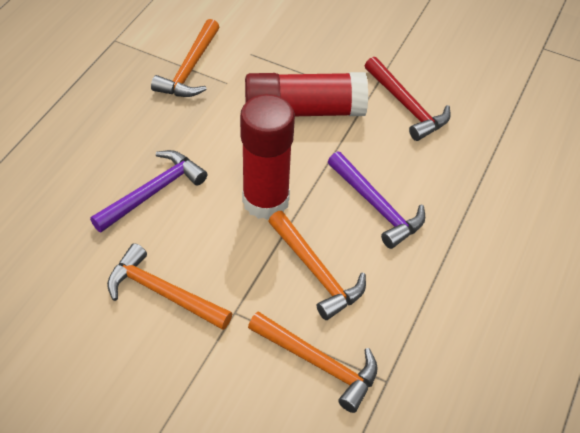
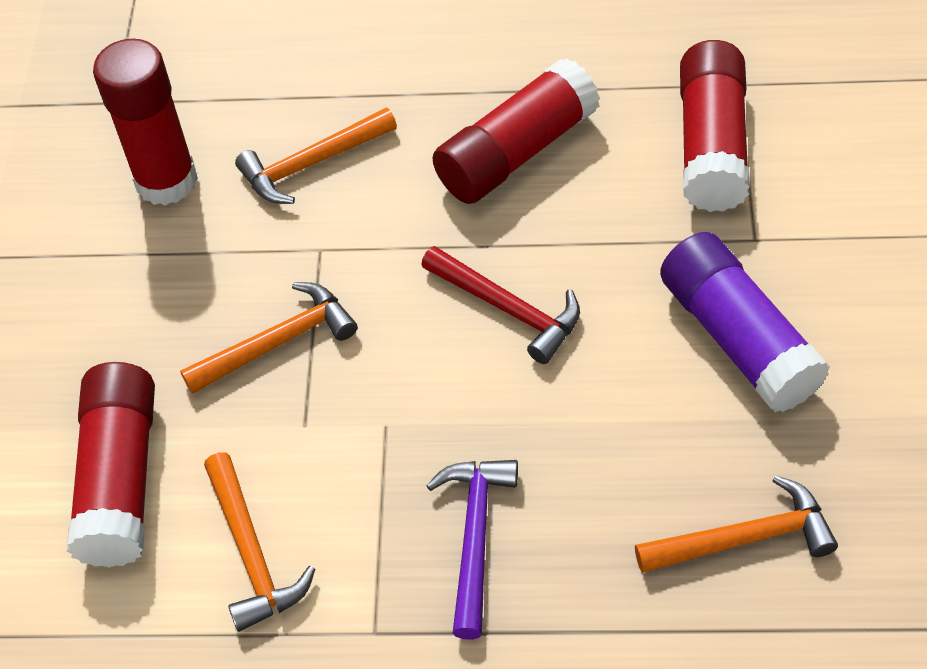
purple glue stick: none = 0 -> [660,232,830,412] = 1
purple hammer: [90,150,207,232] [328,152,425,249] = 2 -> [426,460,518,640] = 1
red glue stick: [240,94,295,220] [245,72,368,116] = 2 -> [67,362,155,568] [93,39,198,206] [432,58,600,204] [680,40,750,212] = 4

